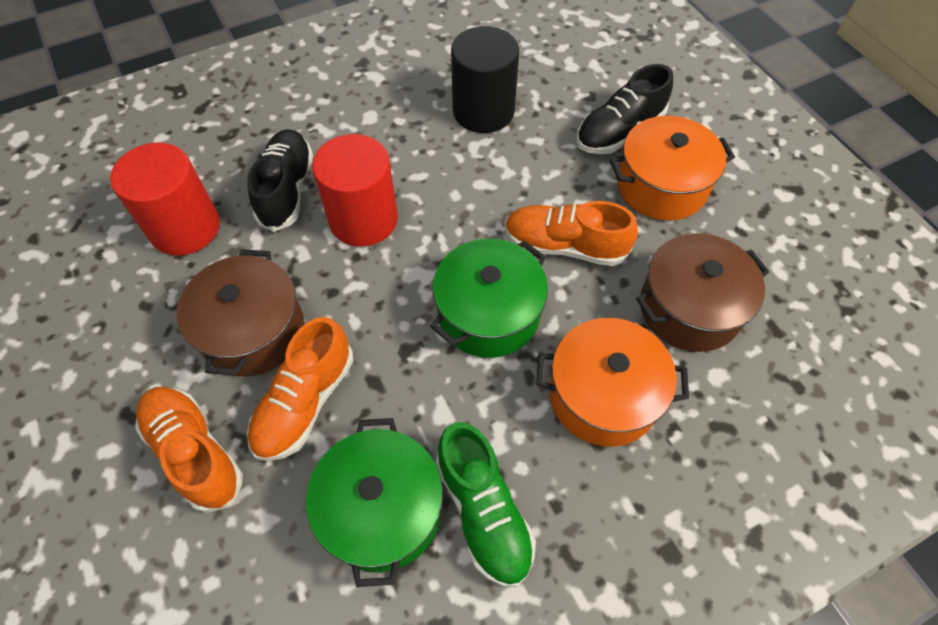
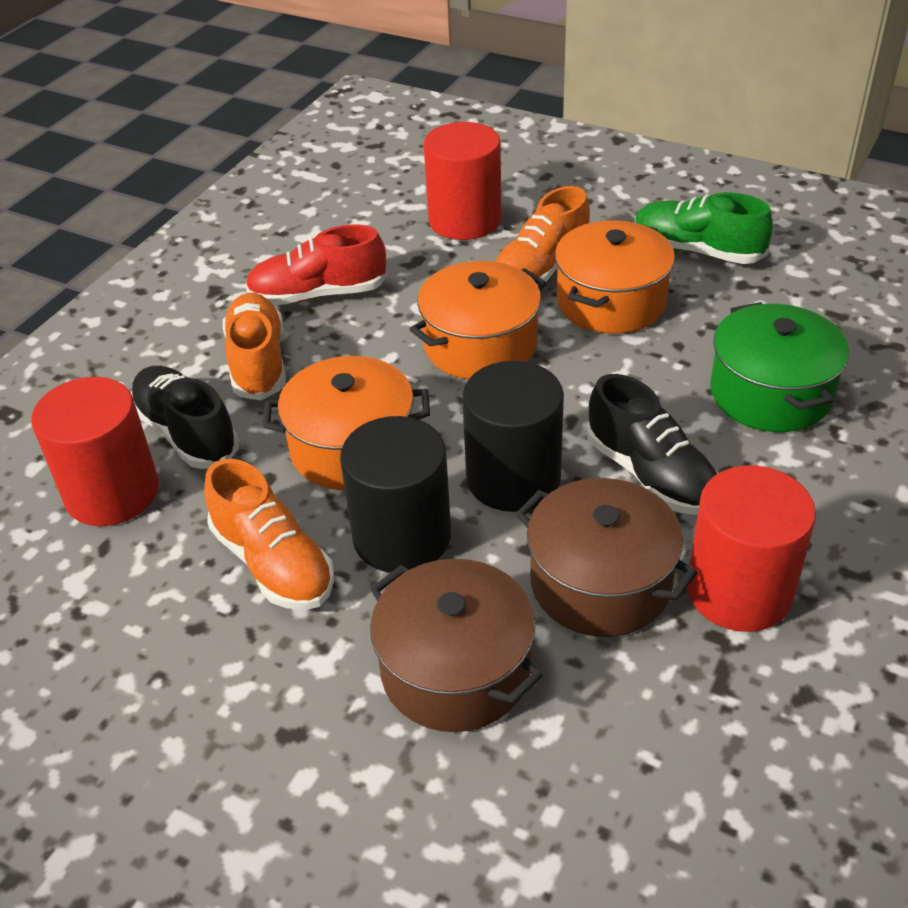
black cylinder: [451,26,519,133] = 1 -> [340,416,451,573] [462,361,564,512] = 2
green pot: [306,418,443,587] [430,239,548,358] = 2 -> [710,302,849,432] = 1
orange pot: [536,318,689,447] [609,116,735,221] = 2 -> [263,356,430,490] [410,261,546,379] [555,220,675,334] = 3
red cylinder: [110,143,220,256] [312,134,398,247] = 2 -> [31,377,159,526] [424,122,501,240] [687,465,816,632] = 3
red shoe: none = 0 -> [245,224,388,305] = 1

